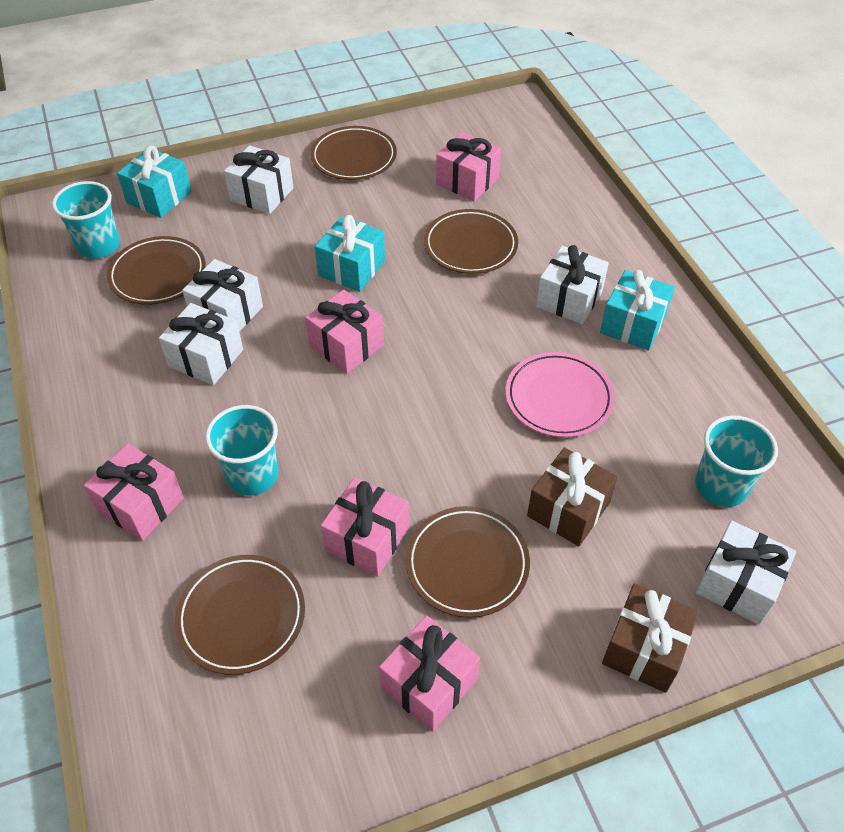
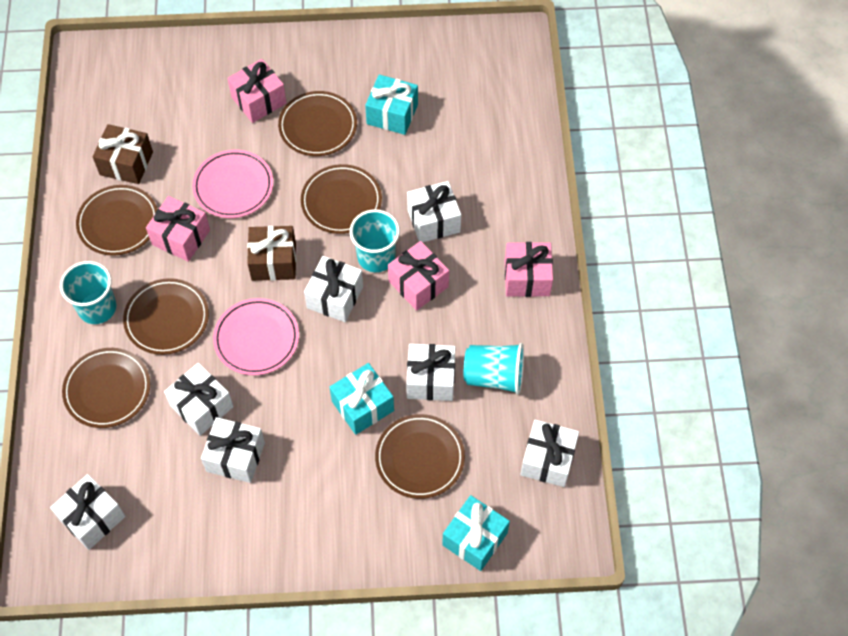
brown plate: [107,236,206,305] [175,555,305,675] [311,126,397,180] [406,506,530,618] [424,209,518,274] = 5 -> [62,348,150,428] [76,185,157,256] [123,278,209,355] [278,91,357,156] [301,164,382,234] [375,414,465,499] = 6
pink gift: [84,443,184,541] [305,290,384,374] [321,477,409,577] [379,615,480,732] [436,132,501,201] = 5 -> [146,196,210,262] [227,59,287,123] [388,241,449,311] [505,242,553,297] = 4
pink plate: [505,352,615,437] = 1 -> [192,150,273,218] [213,298,299,375] = 2
white gift: [159,303,243,385] [182,259,263,332] [224,145,294,214] [536,245,609,324] [696,520,796,625] = 5 -> [50,474,126,550] [164,363,234,436] [201,417,265,483] [304,256,363,322] [406,344,455,401] [407,181,461,242] [520,420,579,487] = 7

